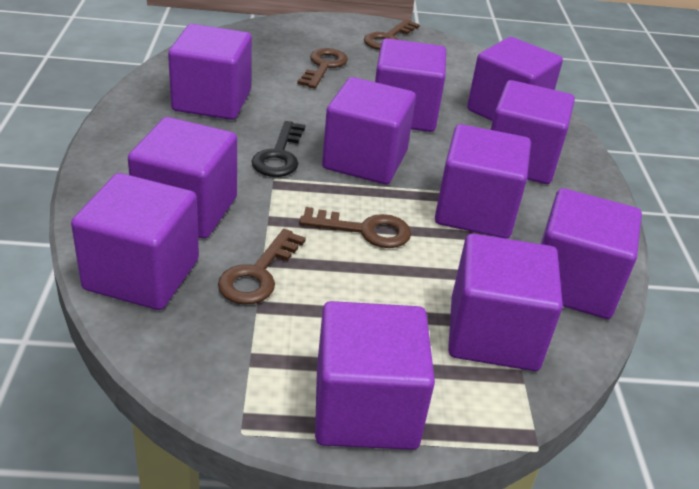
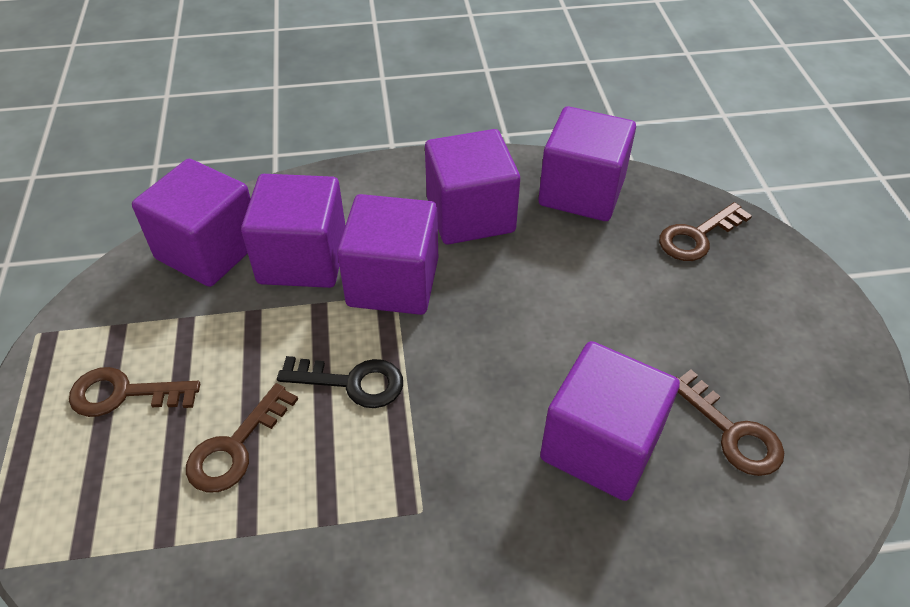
purple cube: [71,173,199,310] [128,117,237,239] [168,24,252,120] [315,301,435,450] [322,77,416,185] [375,38,446,132] [435,124,531,239] [448,233,563,371] [467,37,563,121] [491,80,575,184] [541,188,642,319] = 11 -> [132,159,251,287] [241,174,346,288] [337,194,438,315] [425,129,520,245] [538,106,636,221] [540,341,680,501] = 6

